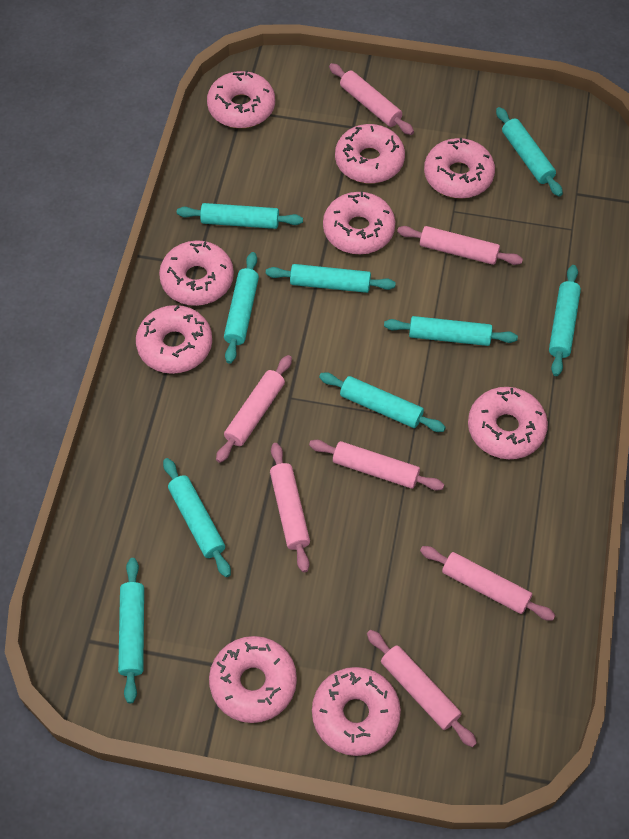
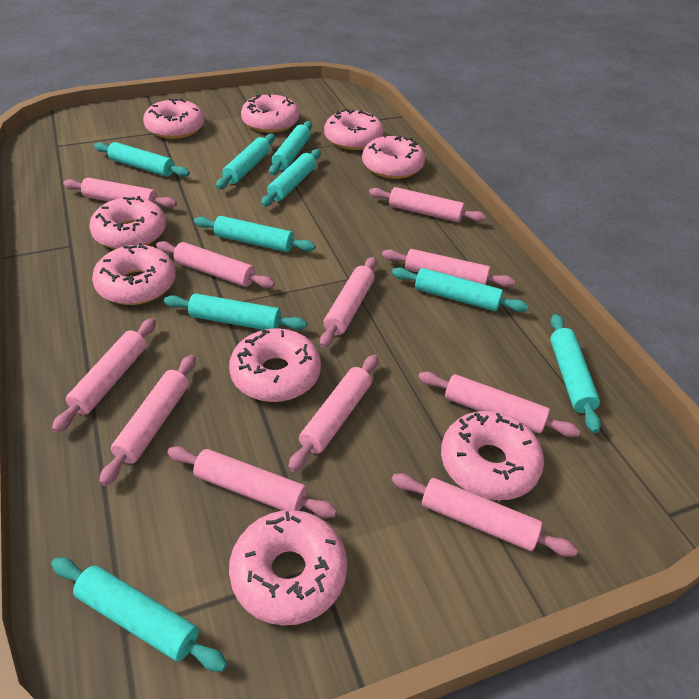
pink rolling pin: [216,355,292,463] [270,443,310,573] [309,440,444,491] [329,63,414,135] [367,630,477,747] [397,226,523,265] [420,546,556,621] = 7 -> [52,318,156,433] [63,178,177,208] [99,355,196,486] [156,241,275,288] [167,446,337,518] [288,354,378,472] [320,257,377,348] [369,187,486,222] [382,249,515,287] [391,473,578,557] [418,372,580,437] = 11

